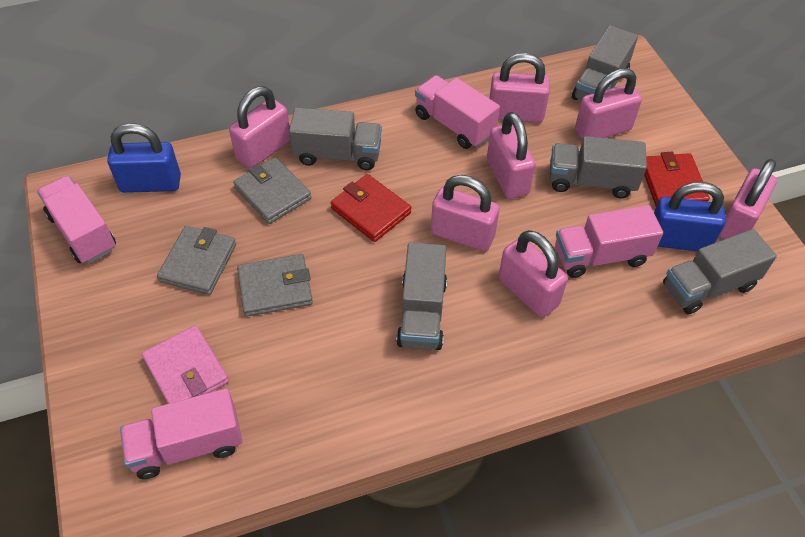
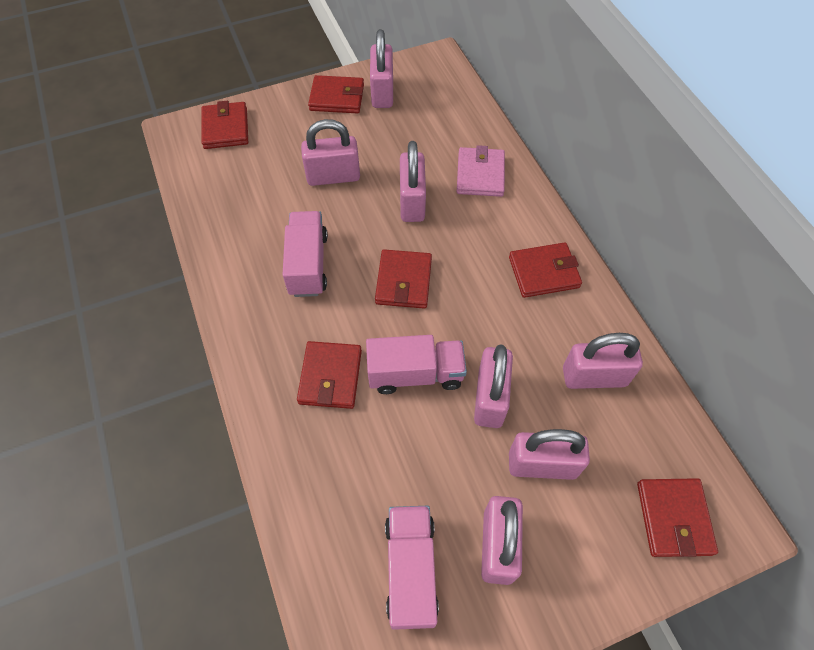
blue padlock: [107,123,181,193] [654,182,726,251] = 2 -> none = 0
grey truck: [289,107,382,170] [396,243,447,350] [550,136,647,198] [572,25,638,101] [663,229,777,314] = 5 -> none = 0
grey wallet: [157,226,236,295] [233,157,311,224] [237,254,313,317] = 3 -> none = 0
pink truck: [37,176,116,264] [120,388,242,479] [415,75,500,149] [555,205,663,278] = 4 -> [282,211,328,297] [366,335,467,394] [385,506,439,630] = 3
red wallet: [330,174,411,242] [644,152,710,206] = 2 -> [201,101,248,149] [297,341,362,409] [308,75,364,113] [375,249,432,309] [509,242,582,298] [637,478,718,557] = 6

